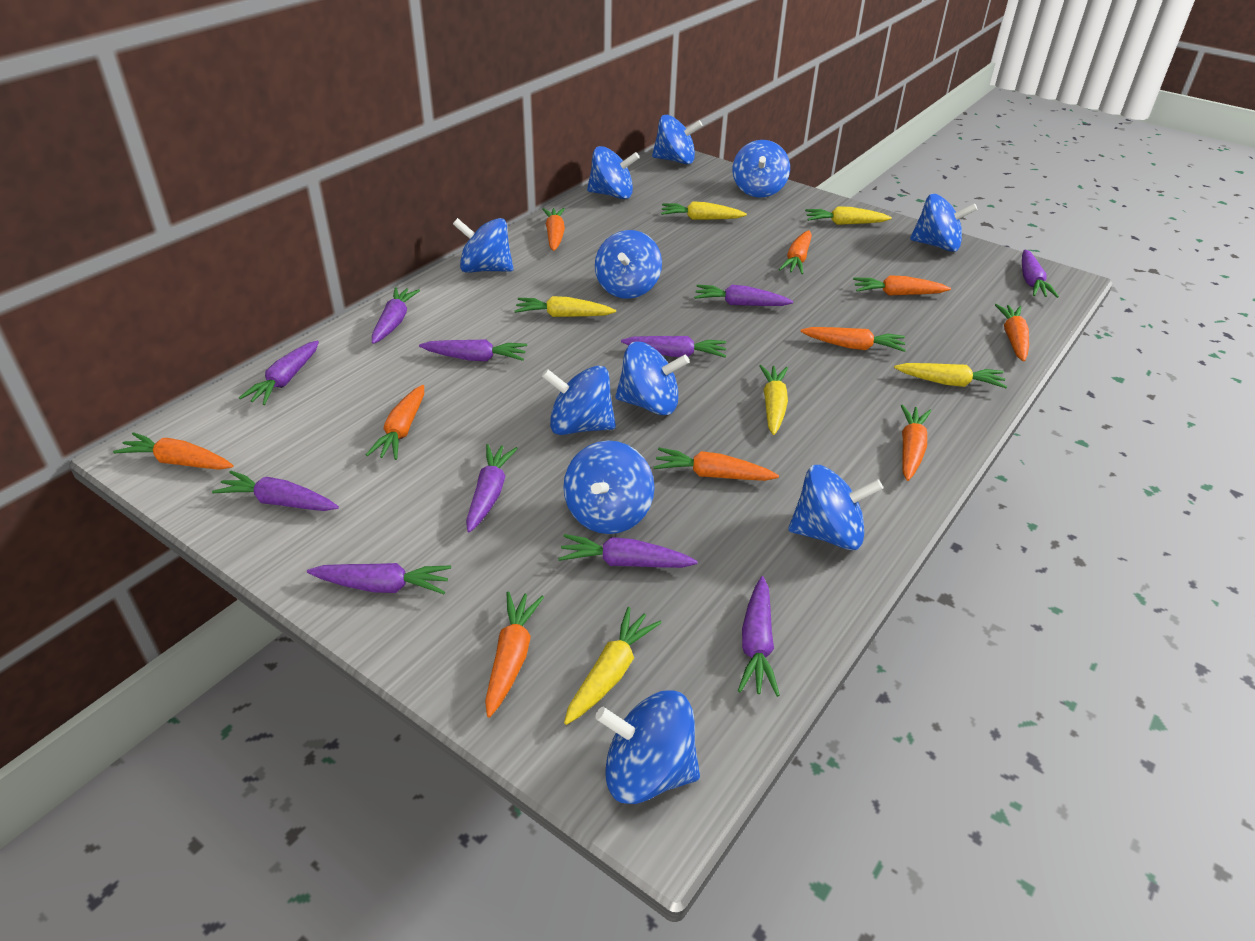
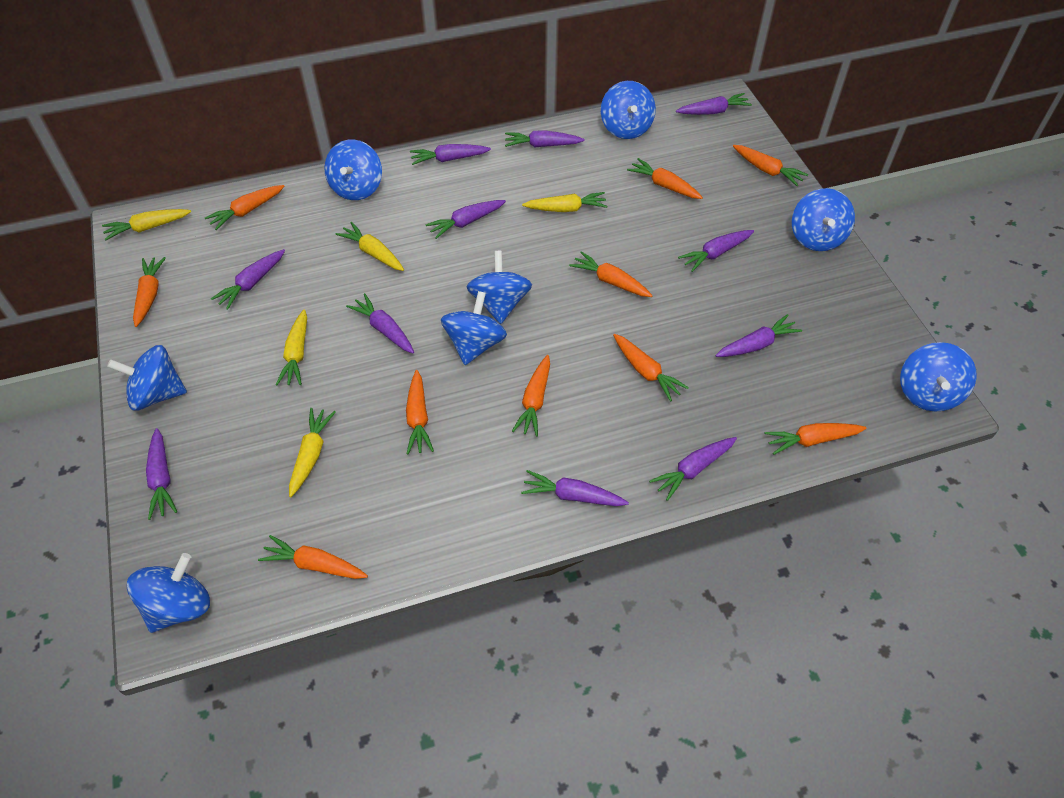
blue spinning top: [453,218,513,273] [542,366,616,435] [563,441,654,534] [587,146,640,199] [595,230,662,299] [595,690,700,804] [615,342,690,415] [652,115,703,164] [733,140,790,197] [788,465,883,550] [910,194,978,252] = 11 -> [107,345,187,411] [127,553,210,633] [324,139,382,200] [441,291,507,365] [467,251,532,324] [601,81,656,139] [792,188,855,251] [900,342,977,412] = 8
yellow carrot: [514,296,616,317] [564,607,662,725] [661,201,747,220] [759,365,788,435] [805,206,892,225] [894,363,1008,389] = 6 -> [102,209,191,240] [276,309,307,385] [289,408,336,497] [335,222,404,271] [522,192,608,212] = 5

